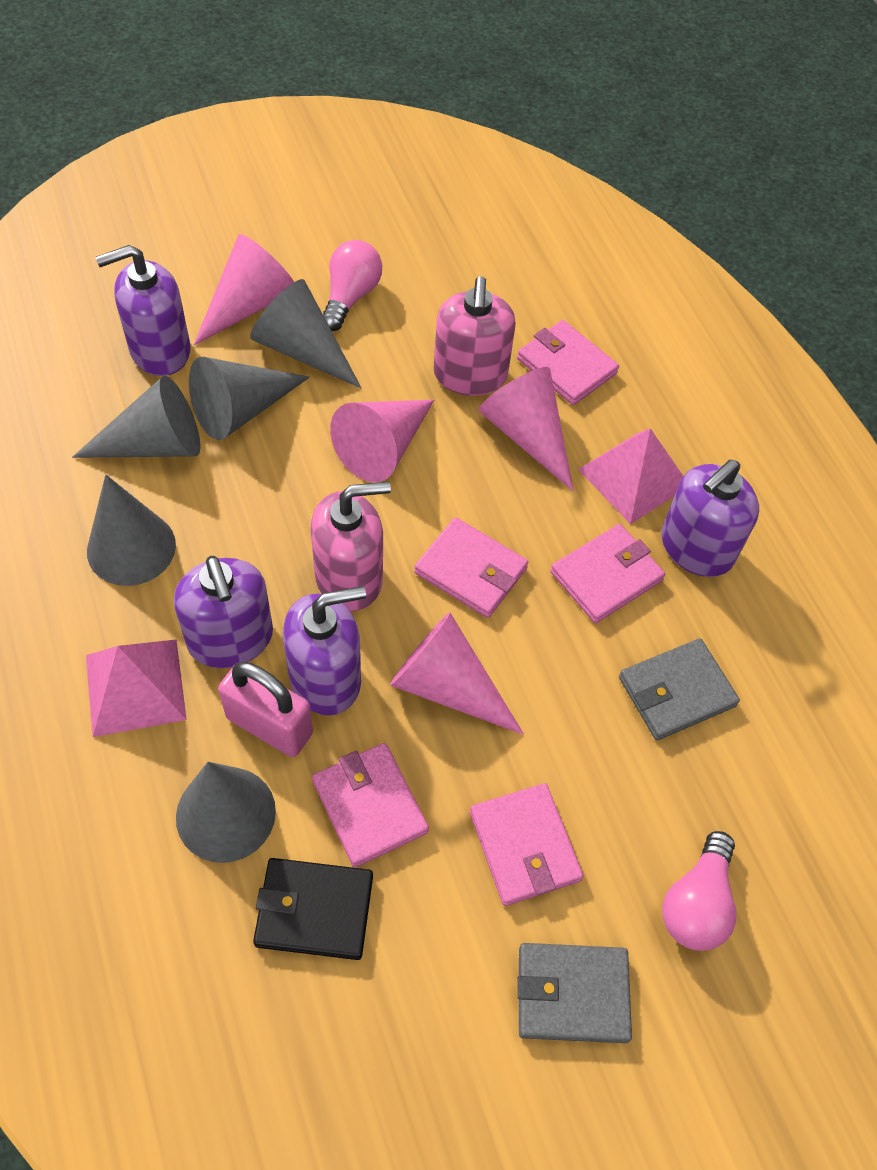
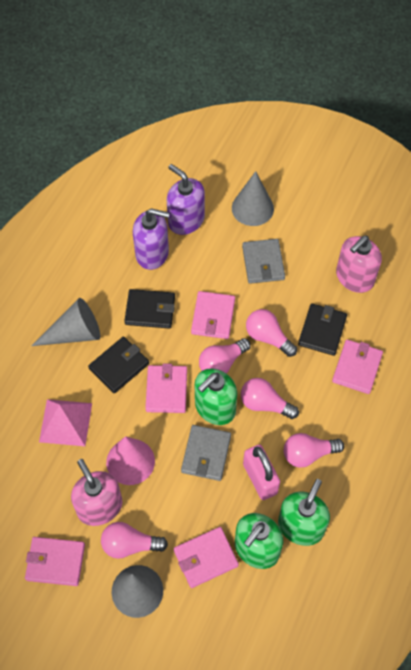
black wallet: [253,858,373,960] = 1 -> [88,337,149,393] [124,289,175,329] [298,303,347,356] = 3
green soap dispenser: none = 0 -> [195,368,237,425] [235,513,283,569] [278,479,330,546] = 3
grey cone: [72,376,201,458] [87,475,176,586] [176,762,276,863] [189,357,310,440] [250,279,361,388] = 5 -> [32,298,100,346] [111,565,163,618] [232,171,274,226] = 3
pink cone: [194,234,294,345] [330,400,434,482] [390,612,524,735] [478,367,574,491] = 4 -> [106,436,155,485] = 1
pink light bulb: [323,240,382,331] [662,831,736,951] = 2 -> [101,522,168,559] [199,338,251,374] [241,378,299,419] [246,309,297,357] [284,433,344,468] = 5
pink pyramid: [86,640,187,737] [578,428,683,524] = 2 -> [39,399,92,446] = 1
purple soap dispenser: [96,245,190,376] [174,556,273,668] [283,586,366,716] [661,460,759,577] = 4 -> [133,208,170,270] [167,164,205,235] = 2

